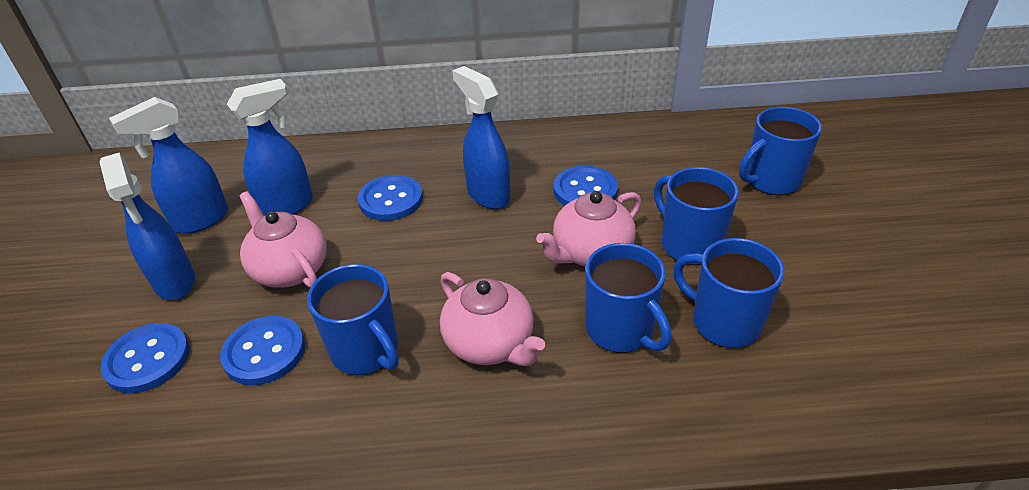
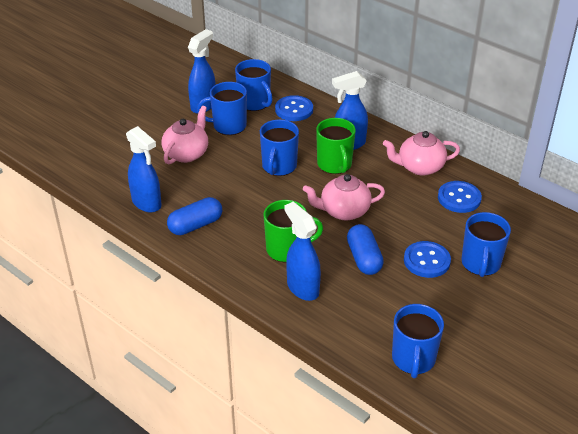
blue button: [100,323,190,393] [220,316,305,385] [358,175,423,221] [554,166,618,206] = 4 -> [275,95,313,121] [404,241,451,278] [438,181,482,213] = 3
blue capsule: none = 0 -> [167,197,222,235] [347,224,384,275] = 2
green mug: none = 0 -> [264,200,323,262] [316,118,356,174] = 2

